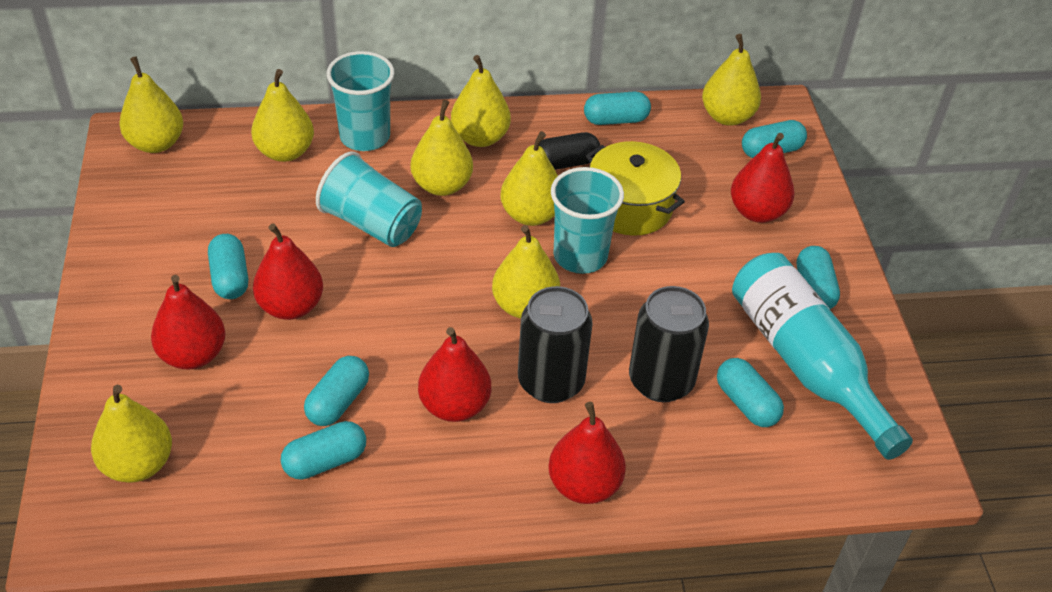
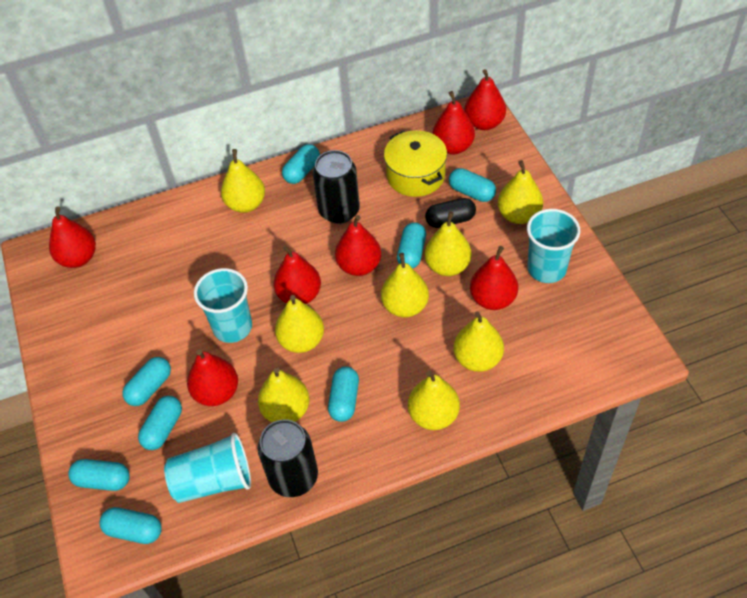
red pear: [151,275,225,369] [253,224,323,320] [418,327,491,422] [548,401,626,504] [731,133,794,223] = 5 -> [49,206,96,268] [187,350,238,406] [274,245,321,304] [335,215,381,276] [433,91,475,154] [464,69,506,130] [470,246,518,310] = 7
turquoise bottle: [732,253,913,460] = 1 -> none = 0
turquoise capsule: [208,234,248,299] [280,421,366,480] [304,356,369,426] [584,91,651,125] [717,358,784,427] [742,120,807,158] [797,246,840,309] = 7 -> [68,459,130,491] [100,507,162,544] [122,357,171,406] [138,396,182,450] [282,144,320,184] [328,367,359,422] [397,222,426,269] [449,168,496,202] = 8

